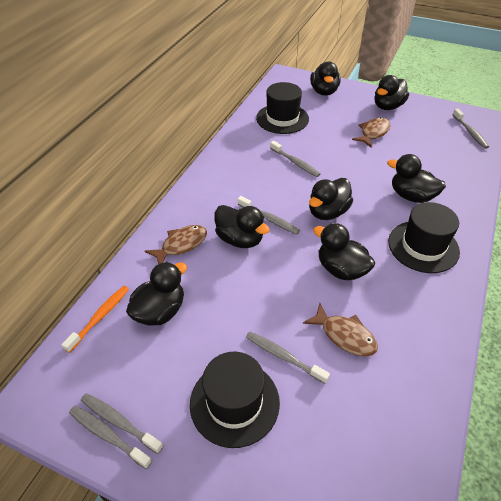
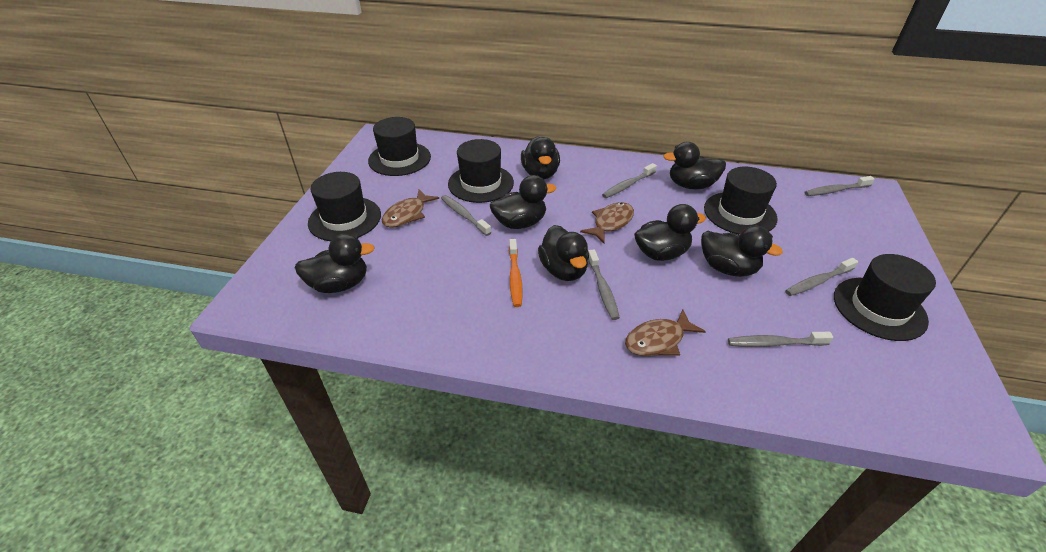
black hat: [190,352,280,448] [256,82,309,134] [388,202,460,273] = 3 -> [308,172,381,241] [368,117,431,176] [448,139,514,203] [704,167,778,235] [834,254,936,341] = 5

